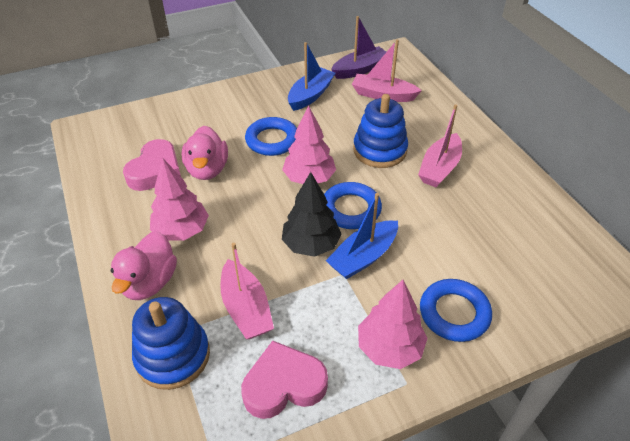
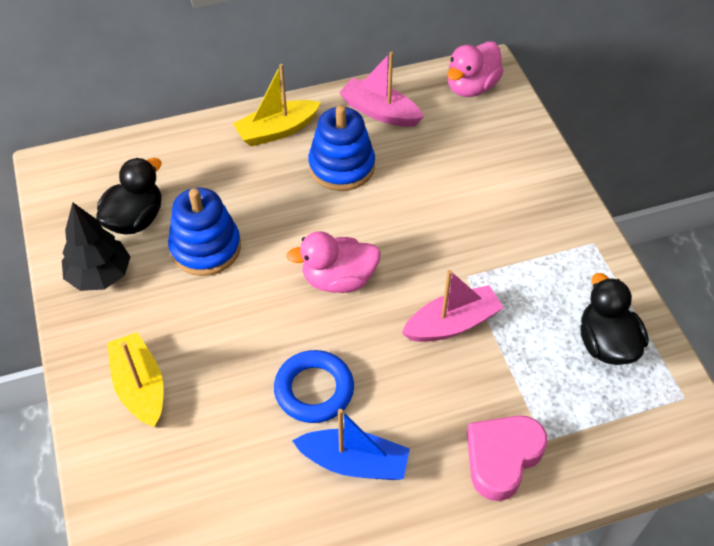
black duck: none = 0 -> [96,158,162,235] [581,273,649,365] = 2
blue boat: [288,42,335,111] [326,193,398,279] = 2 -> [292,409,410,480] = 1
blue ring: [245,117,297,156] [324,182,382,229] [420,279,492,342] = 3 -> [274,350,354,423] = 1
pink boat: [220,243,274,339] [352,40,422,102] [418,104,462,187] = 3 -> [339,52,424,127] [402,270,504,342] = 2
pink heart: [123,139,181,191] [241,341,328,419] = 2 -> [467,415,547,501] = 1
pink tree: [150,158,209,241] [282,106,336,184] [358,280,427,369] = 3 -> none = 0
purple boat: [331,16,386,79] = 1 -> none = 0
yellow boat: none = 0 -> [107,332,164,427] [233,64,321,146] = 2

